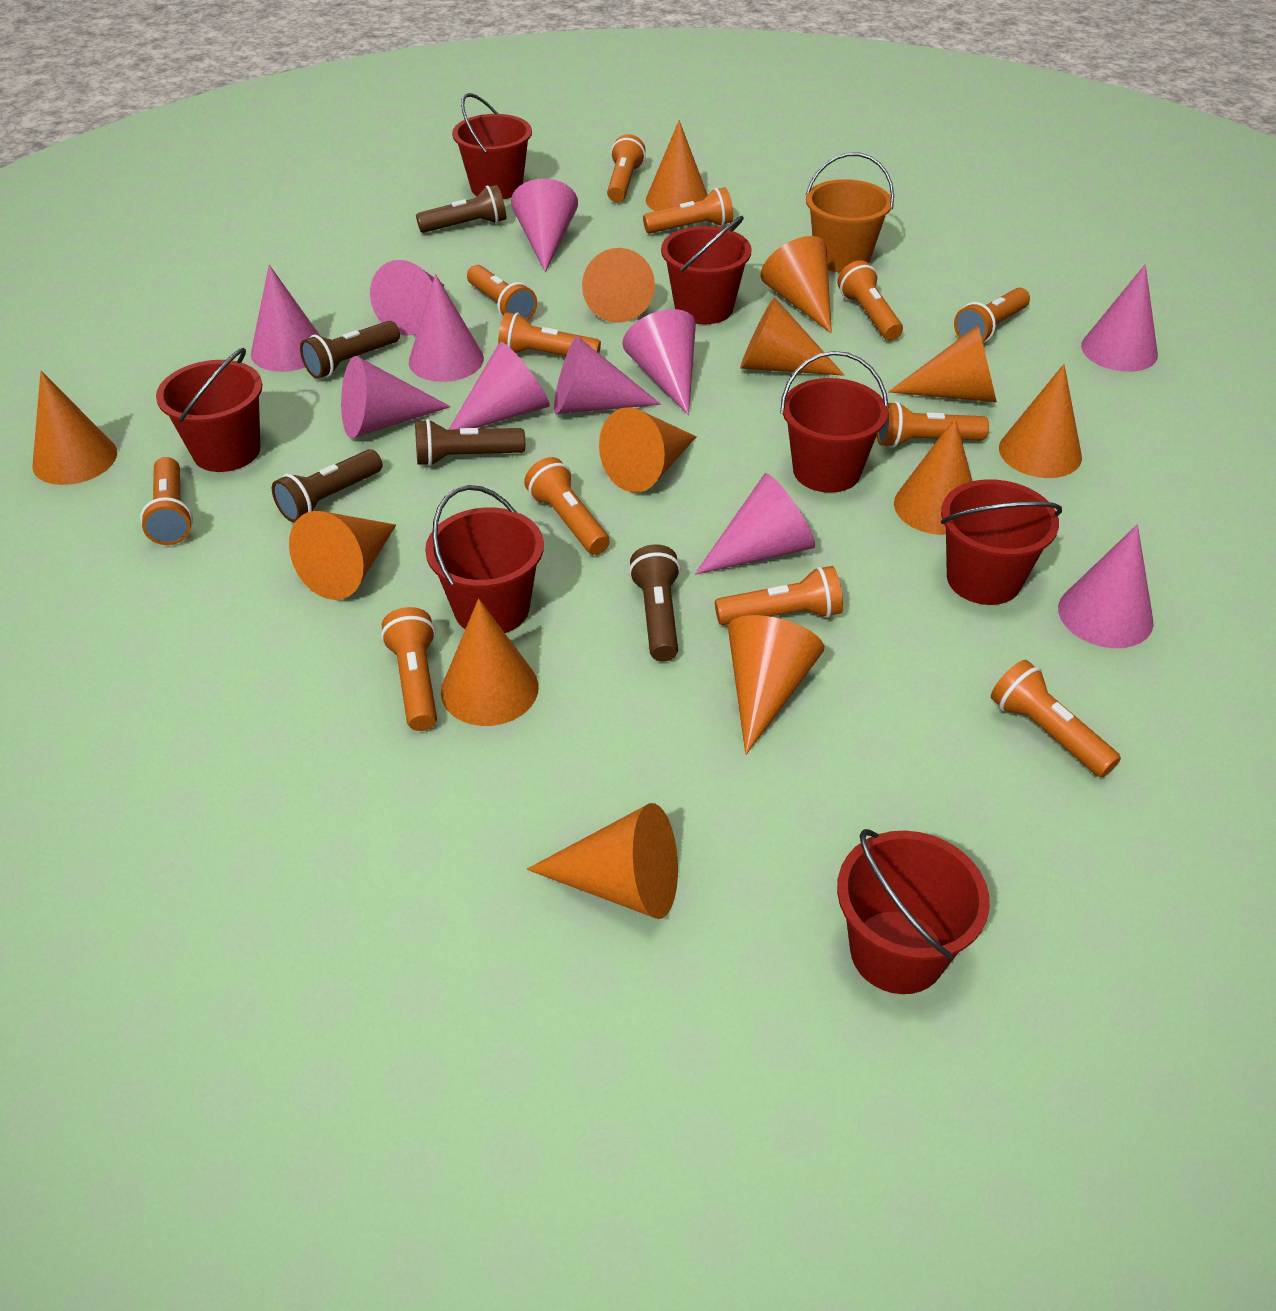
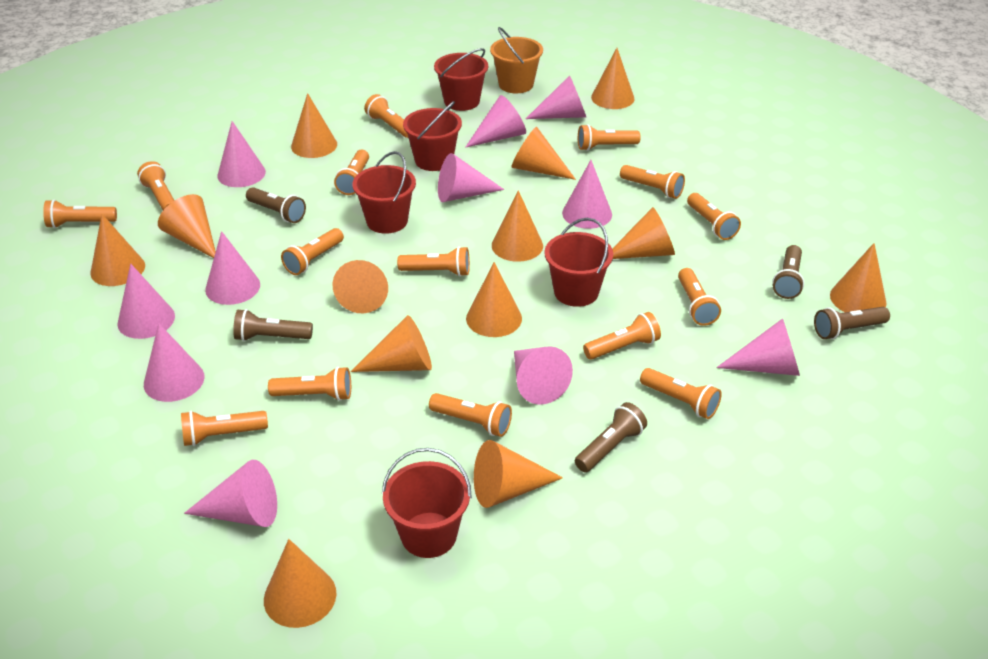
orange flashlight: [140,457,193,545] [381,607,437,731] [467,265,537,321] [498,312,601,356] [524,457,610,555] [607,134,646,202] [643,187,733,234] [715,566,843,625] [837,260,903,341] [877,401,989,448] [954,288,1030,343] [991,660,1121,777] = 12 -> [43,199,117,228] [137,161,175,210] [181,410,268,446] [268,367,351,401] [281,228,344,275] [334,150,369,195] [364,94,408,138] [397,246,470,277] [429,393,512,437] [578,124,641,151] [583,312,661,360] [620,165,685,199] [640,368,722,419] [678,268,721,326] [687,193,741,240] = 15
red bucket: [156,348,262,472] [425,485,544,633] [452,93,532,199] [661,216,752,324] [780,351,889,493] [837,829,990,994] [941,479,1062,605] = 7 -> [352,151,416,234] [382,448,472,558] [403,101,462,171] [434,48,488,111] [545,218,613,307] = 5

